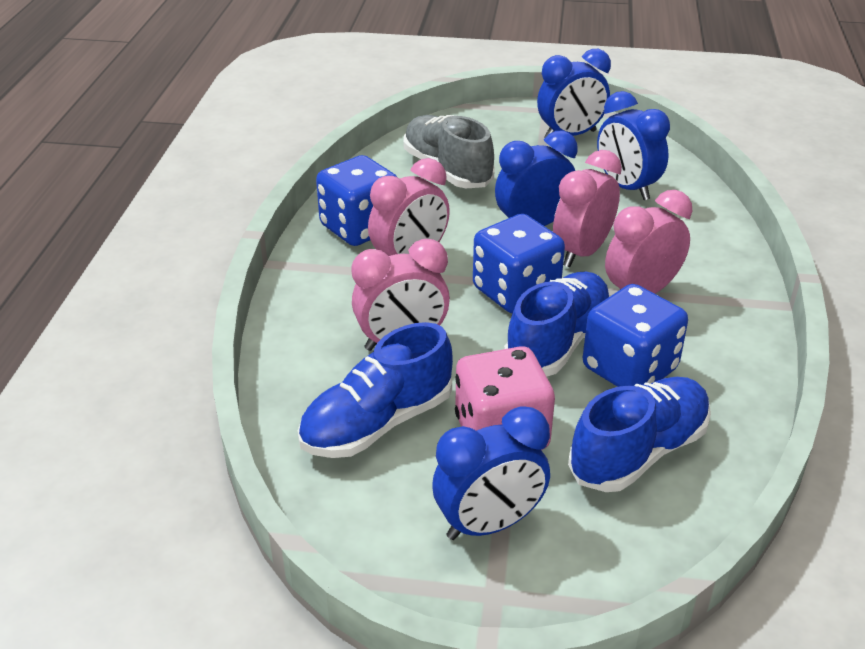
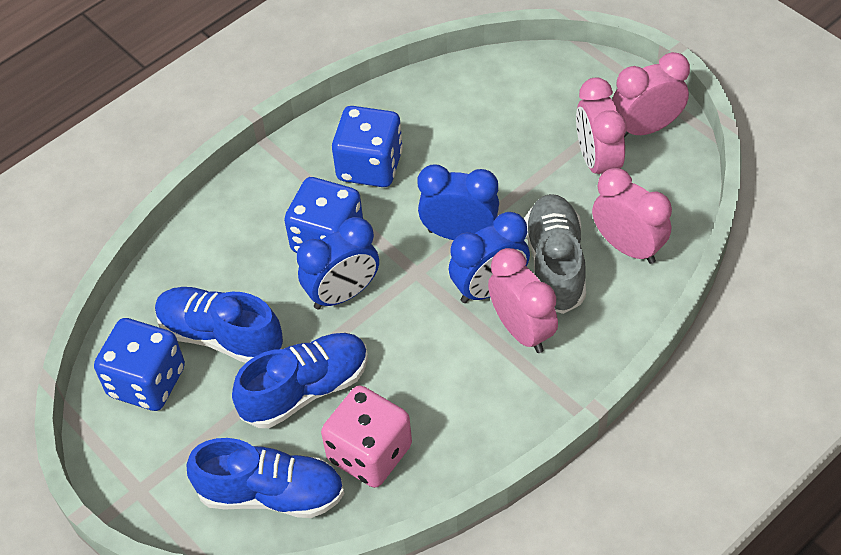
blue clock: [432,406,550,540] [495,130,578,226] [537,49,611,138] [597,91,670,200] = 4 -> [297,217,379,310] [418,164,499,240] [449,212,530,303] = 3

